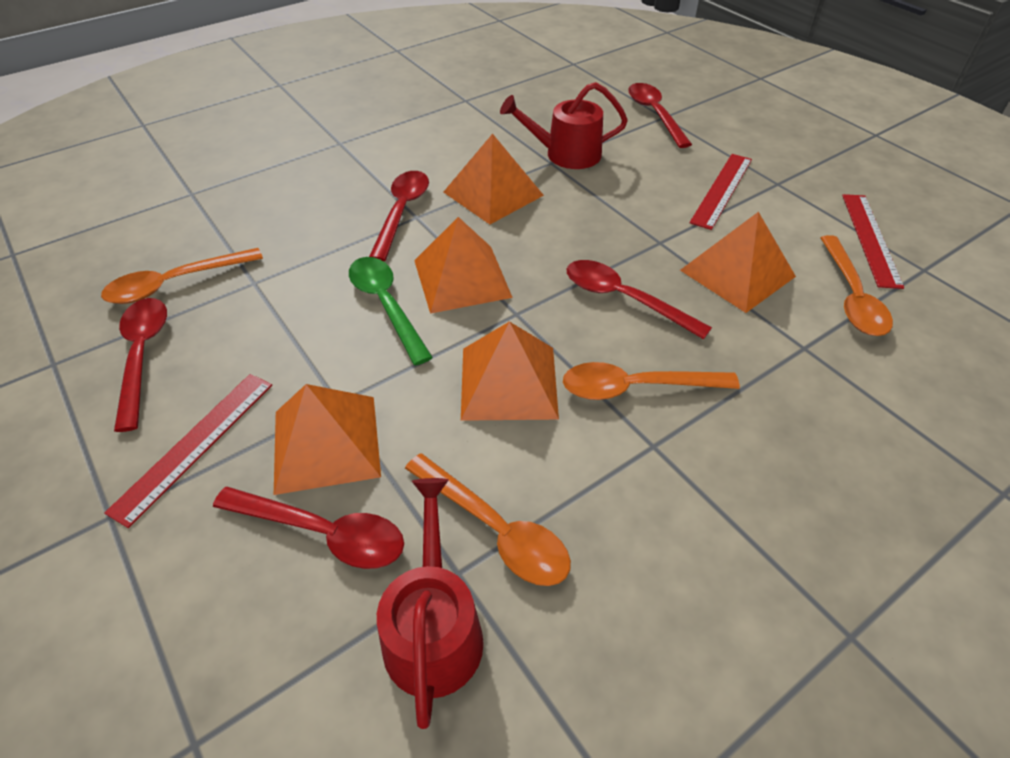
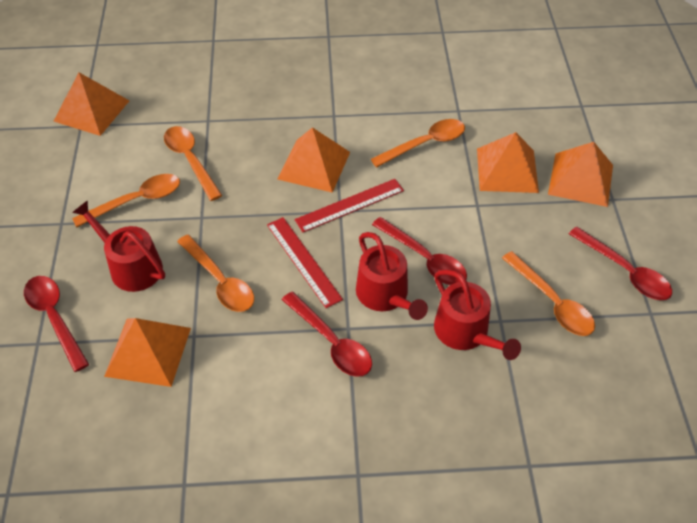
green spoon: [349,257,433,365] = 1 -> none = 0
orange spoon: [101,248,263,304] [405,453,571,586] [563,362,740,400] [820,235,893,336] = 4 -> [72,174,180,227] [164,126,222,201] [177,235,254,312] [371,119,465,167] [502,251,595,336] = 5
red ruler: [104,374,272,528] [689,154,752,230] [842,194,904,289] = 3 -> [267,217,343,308] [295,179,404,232] = 2
red spoon: [114,298,167,432] [213,487,404,569] [369,171,429,261] [567,260,712,340] [628,83,692,148] = 5 -> [24,276,89,372] [282,292,372,377] [372,217,467,285] [569,226,672,300] = 4
red watering can: [377,478,484,729] [500,82,628,169] = 2 -> [72,200,165,292] [356,232,428,320] [434,270,521,360] = 3

